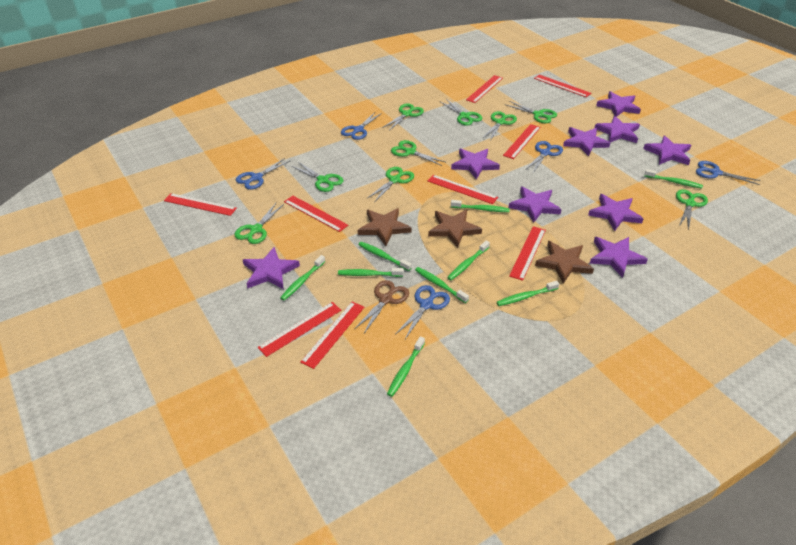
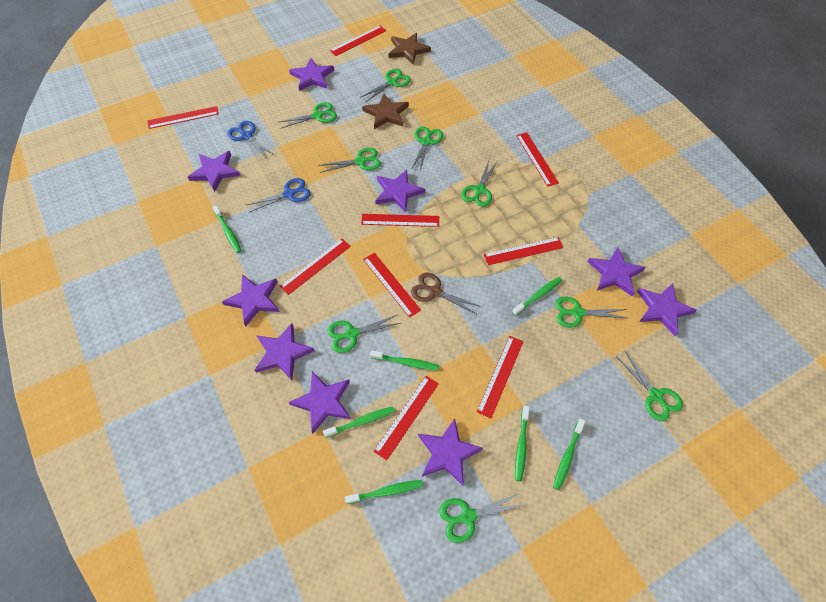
blue scissors: [236,158,291,190] [341,111,382,140] [396,285,450,339] [525,141,563,173] [696,161,760,185] = 5 -> [227,121,274,159] [247,178,311,212] = 2
brown star: [358,208,412,246] [428,210,482,248] [535,241,594,283] = 3 -> [362,93,409,129] [389,33,431,65] = 2
green toothbrush: [280,255,325,301] [338,268,403,277] [358,242,412,271] [387,336,425,397] [415,267,469,303] [447,241,490,280] [451,200,510,212] [497,281,559,306] [644,169,703,188] = 9 -> [213,206,242,253] [323,406,395,438] [345,480,423,504] [370,350,439,371] [512,277,562,316] [515,406,530,482] [553,419,585,490] = 7

